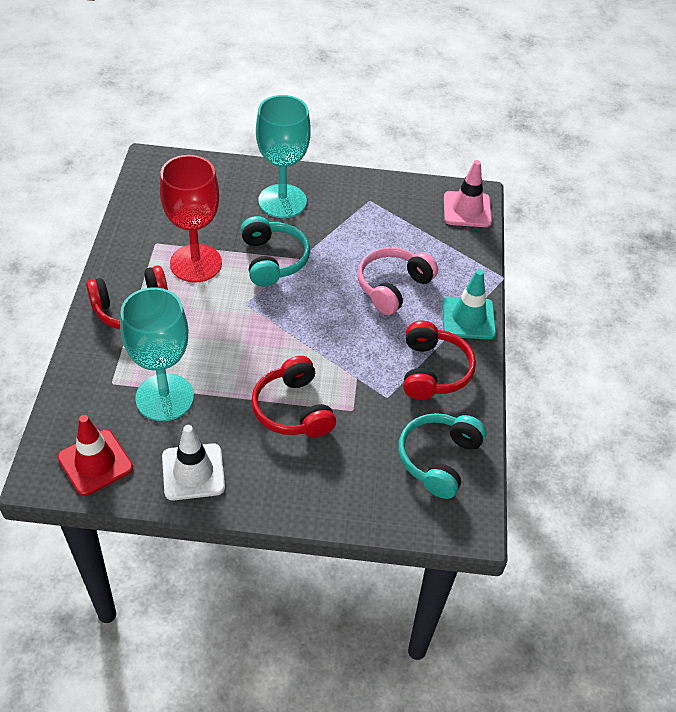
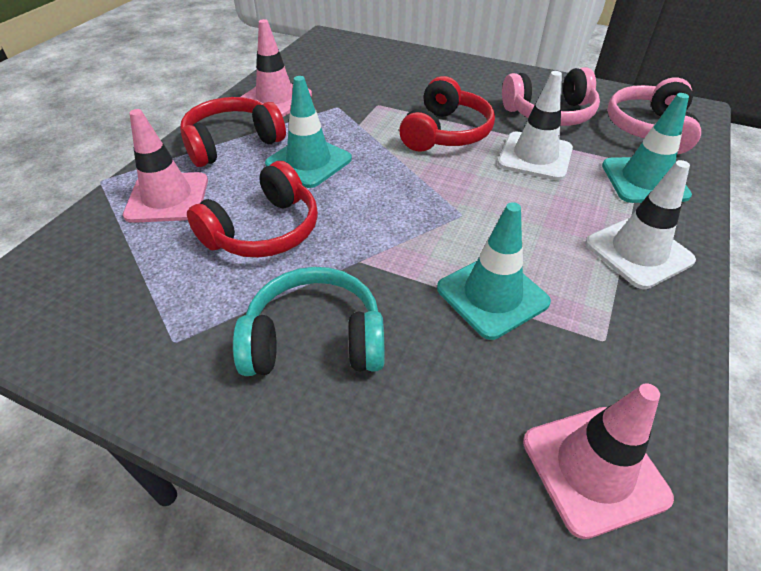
pink headphones: [358,247,438,315] = 1 -> [502,67,600,126] [607,78,701,154] = 2
pink traffic cone: [444,160,492,227] = 1 -> [123,109,208,223] [241,19,312,117] [523,383,674,539] = 3
red goblet: [160,155,222,283] = 1 -> none = 0
red traffic cone: [57,415,133,496] = 1 -> none = 0
turquoise goblet: [120,287,194,421] [256,95,311,218] = 2 -> none = 0
turquoise headphones: [241,216,310,286] [398,413,486,499] = 2 -> [233,267,385,376] = 1
turquoise traffic cone: [442,269,496,339] = 1 -> [265,76,352,188] [437,202,551,340] [602,93,692,203] = 3
white traffic cone: [162,425,225,501] = 1 -> [498,71,573,180] [585,160,696,289] = 2

